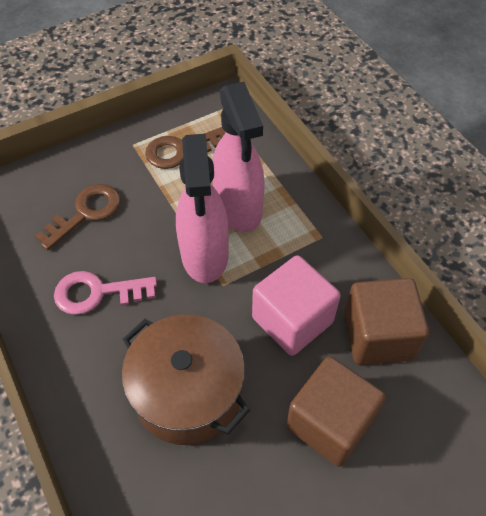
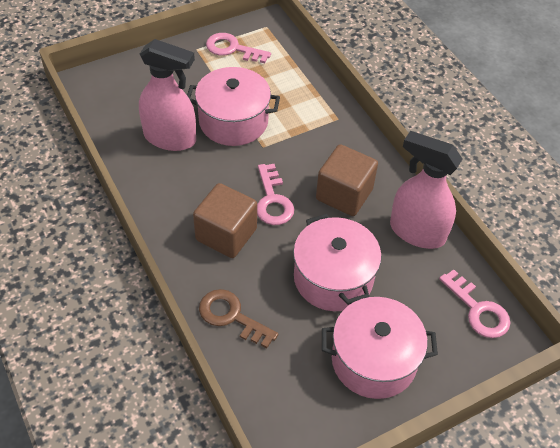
brown key: [35,184,121,250] [145,127,226,169] = 2 -> [199,289,279,348] = 1
brown pot: [122,314,250,445] = 1 -> none = 0
pink cube: [252,255,341,356] = 1 -> none = 0
pink key: [54,271,157,315] = 1 -> [206,33,271,63] [257,164,294,225] [439,269,510,338] = 3
pink pot: none = 0 -> [187,67,280,146] [293,214,381,311] [322,297,438,399] = 3

